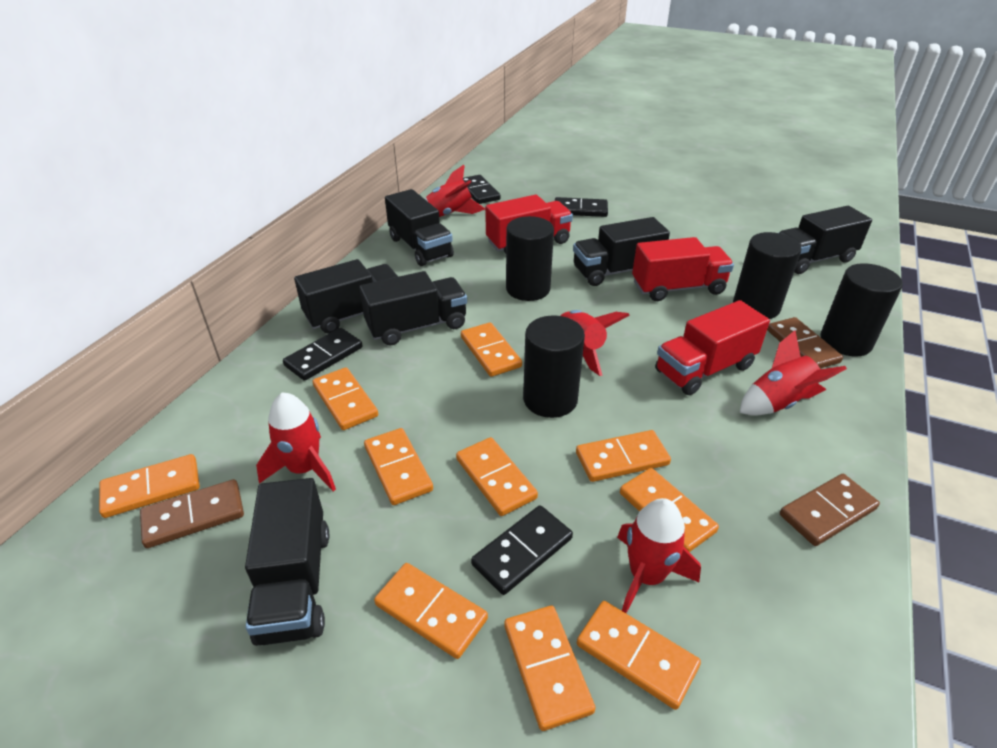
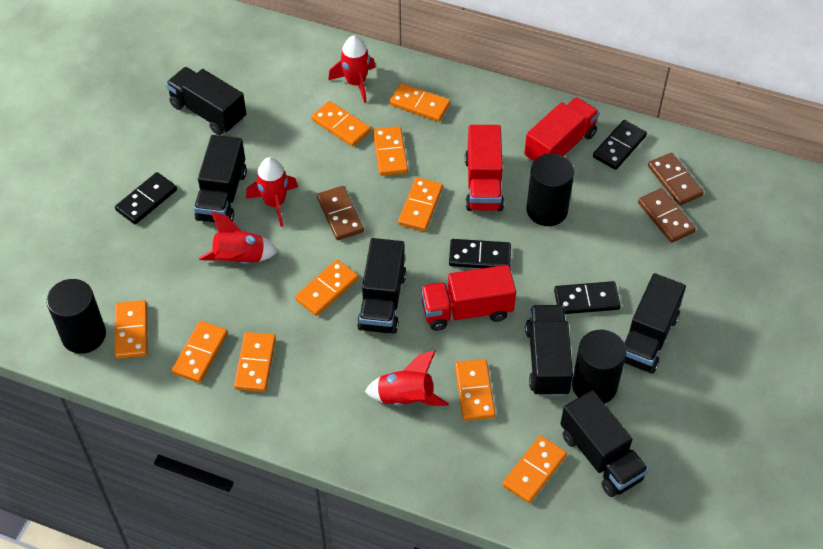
black cylinder: [506,216,554,301] [523,316,585,418] [733,232,801,319] [820,263,903,356] = 4 -> [46,279,106,354] [526,153,574,226] [572,330,627,404] = 3
red rocket: [256,392,336,491] [424,165,485,217] [560,310,630,376] [617,498,701,613] [739,330,847,416] = 5 -> [199,211,278,264] [246,157,298,227] [328,36,375,103] [365,350,449,406] = 4

